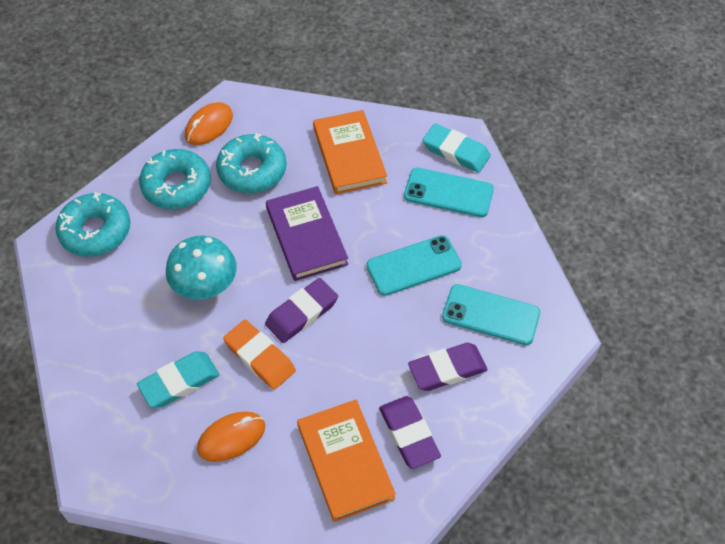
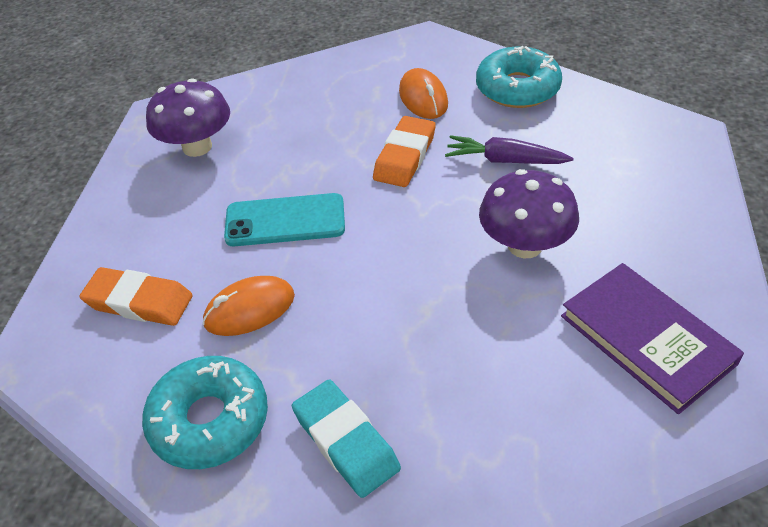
orange book: [297,400,396,522] [313,110,387,194] = 2 -> none = 0
orange eraser: [223,320,296,390] = 1 -> [79,267,193,326] [373,116,436,187] = 2
purple carrot: none = 0 -> [445,135,574,164] = 1
purple eraser: [265,278,338,343] [379,396,441,469] [408,343,488,391] = 3 -> none = 0
purple mushroom: none = 0 -> [146,78,230,157] [479,169,579,258] = 2
turquoise donut: [56,192,130,257] [139,149,211,209] [216,133,287,193] = 3 -> [142,356,268,469] [476,46,562,108] = 2
turquoise eraser: [137,351,220,408] [423,123,491,173] = 2 -> [292,379,401,498] = 1
turquoise mushroom: [166,236,237,300] = 1 -> none = 0
turquoise phone: [366,235,462,296] [404,168,494,217] [442,284,540,345] = 3 -> [224,193,345,246] = 1

